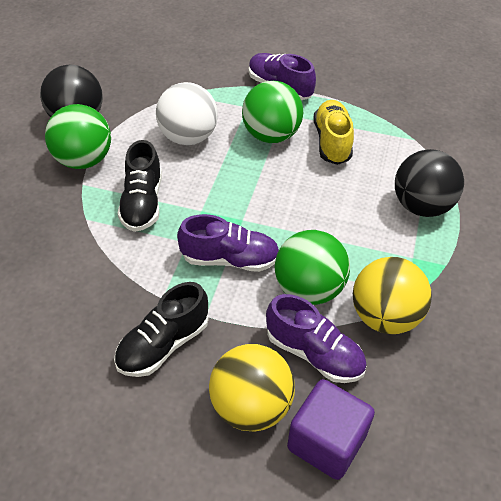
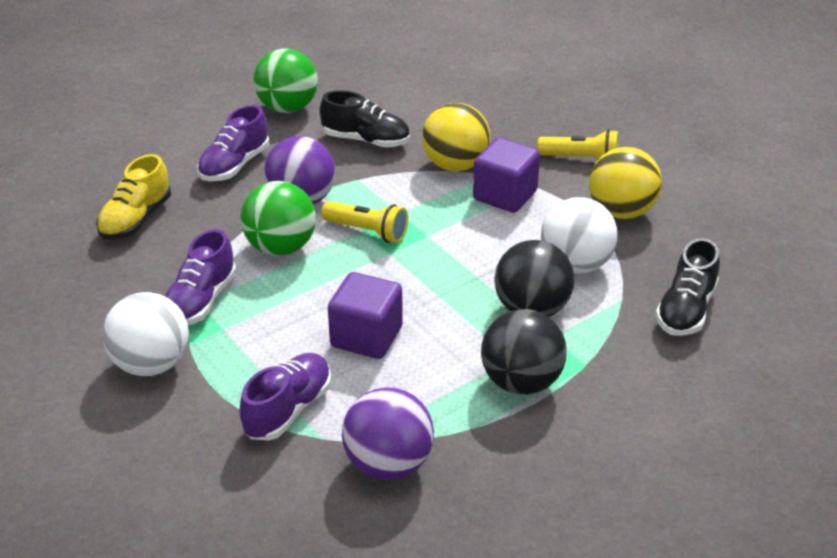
green ball: [45,104,111,169] [242,81,303,143] [275,230,350,305] = 3 -> [241,181,316,255] [253,48,318,113] = 2
purple ball: none = 0 -> [264,136,335,205] [342,387,434,480] = 2
purple cube: [287,379,375,480] = 1 -> [328,272,403,359] [473,138,540,213] = 2
white ball: [156,82,218,145] = 1 -> [102,292,189,376] [541,197,618,273] = 2
yellow flashlight: none = 0 -> [321,201,408,243] [538,129,619,159] = 2

